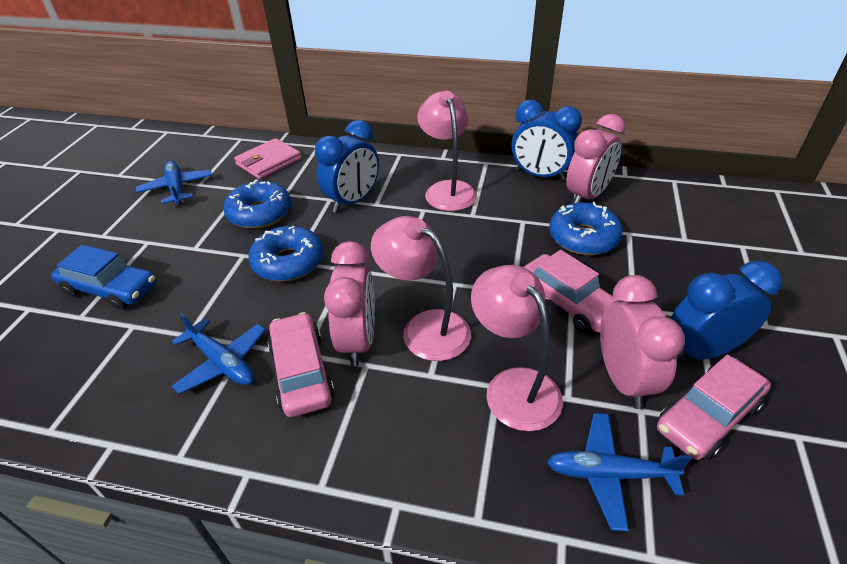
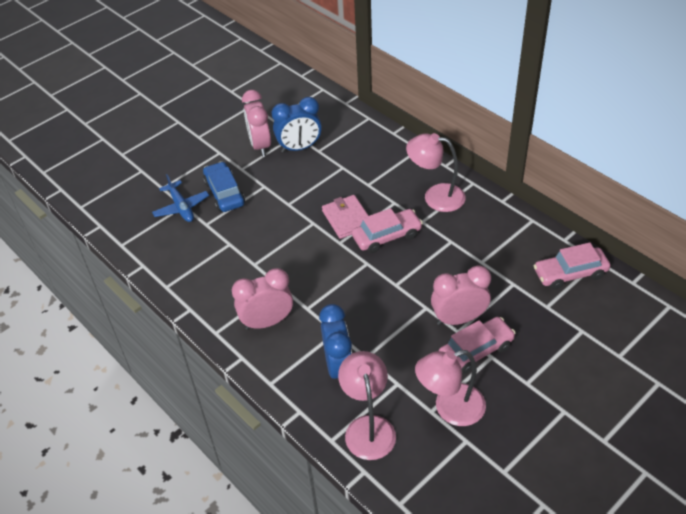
blue clock: [315,120,379,213] [512,100,582,181] [671,260,782,361] = 3 -> [272,97,322,153] [319,304,352,384] = 2
blue donut: [223,179,291,229] [248,226,323,282] [549,202,623,255] = 3 -> none = 0
blue plane: [136,161,212,204] [171,313,266,394] [547,413,692,531] = 3 -> [152,174,209,222] = 1

